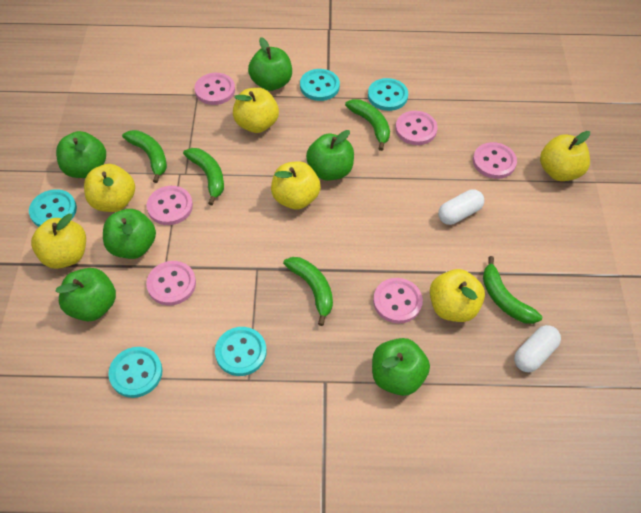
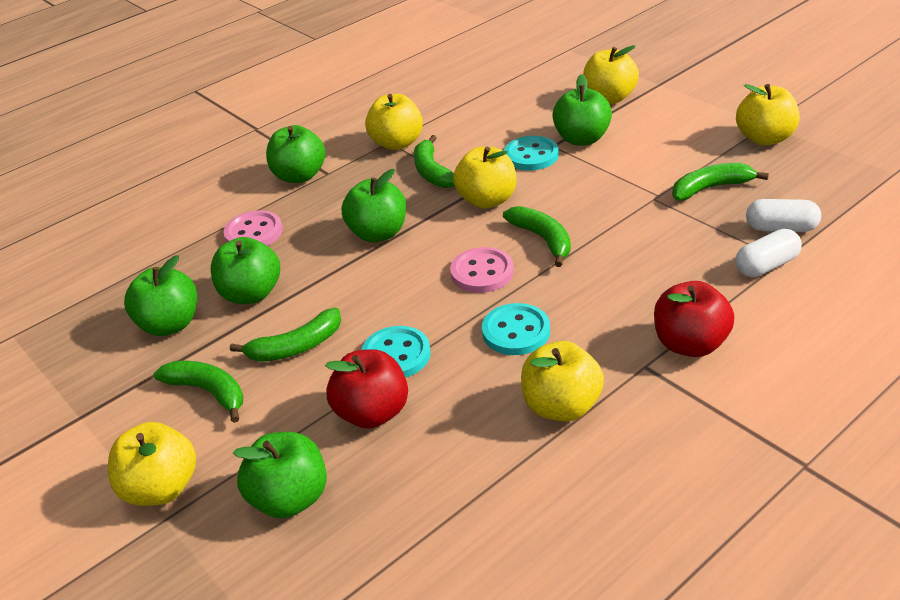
pink button: [146,261,196,305] [147,186,193,225] [195,73,235,105] [373,278,423,324] [395,111,438,145] [473,142,517,179] = 6 -> [223,210,283,246] [450,247,514,293] = 2
red apple: none = 0 -> [325,349,408,429] [654,281,734,357] = 2
turquoise button: [29,189,77,227] [108,347,162,398] [215,327,267,376] [300,69,340,101] [368,78,408,111] = 5 -> [362,326,431,378] [482,303,550,355] [504,136,559,171] = 3

